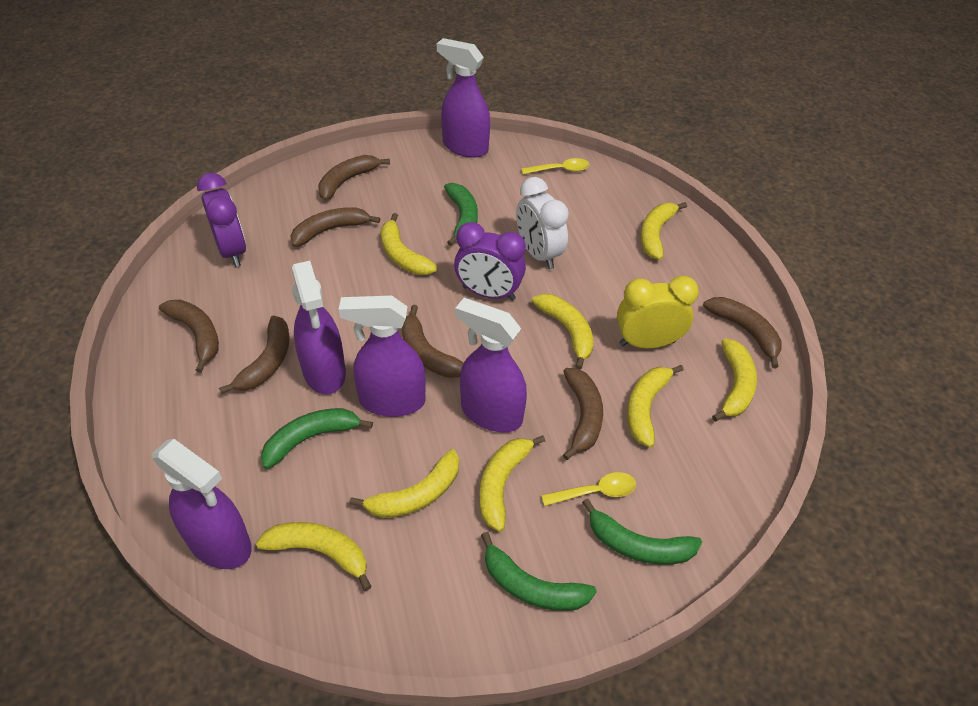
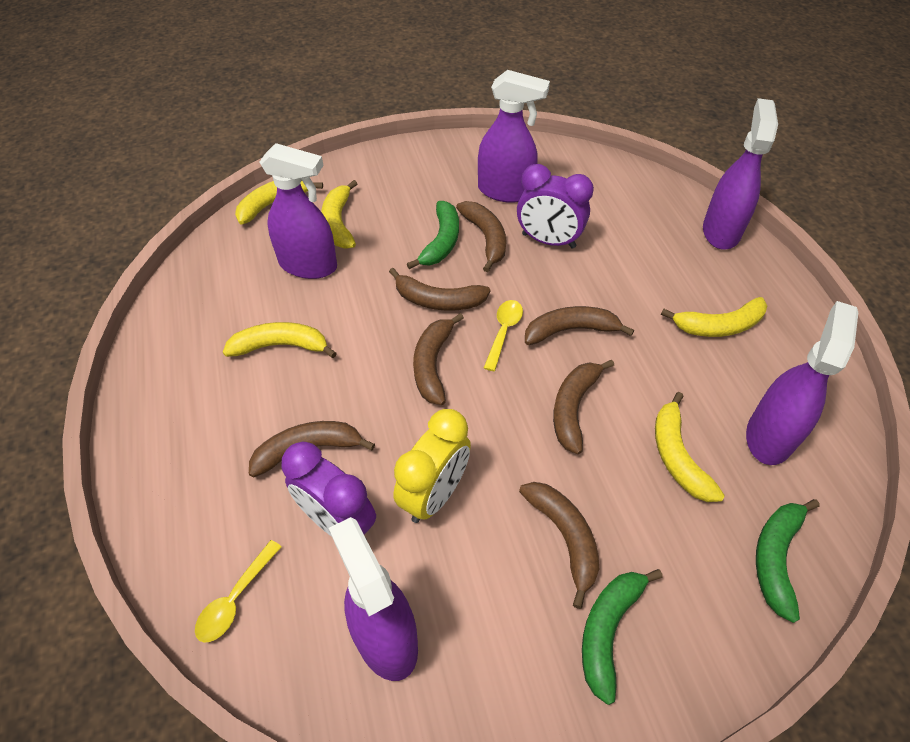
green banana: [261,408,373,469] [444,183,478,246] [481,532,597,611] [582,498,702,565] = 4 -> [407,201,459,269] [582,569,663,705] [756,499,820,623] = 3
white clock: [516,177,569,269] = 1 -> none = 0
yellow banana: [256,522,372,591] [349,449,459,518] [381,213,437,275] [480,435,545,532] [532,294,594,369] [627,365,684,448] [641,202,687,260] [712,338,757,422] = 8 -> [223,322,337,358] [235,180,323,225] [322,180,357,249] [655,392,725,502] [661,297,767,337] = 5

